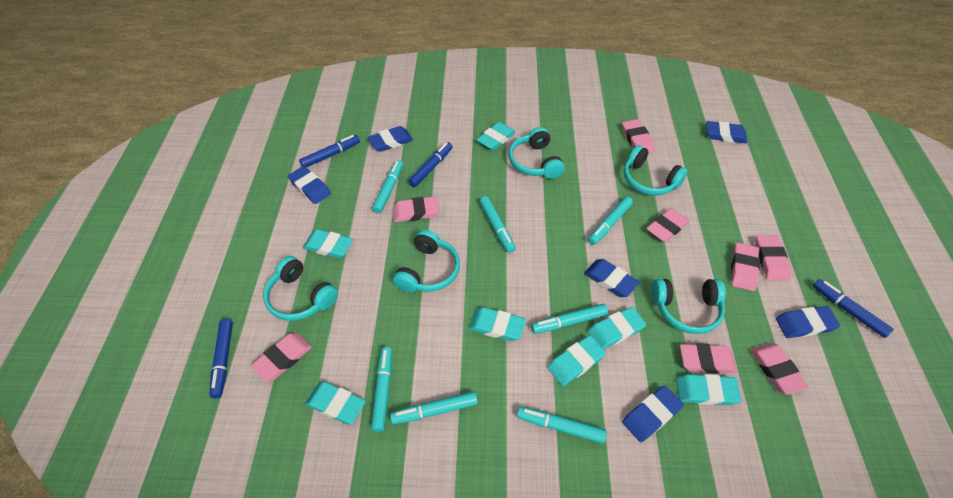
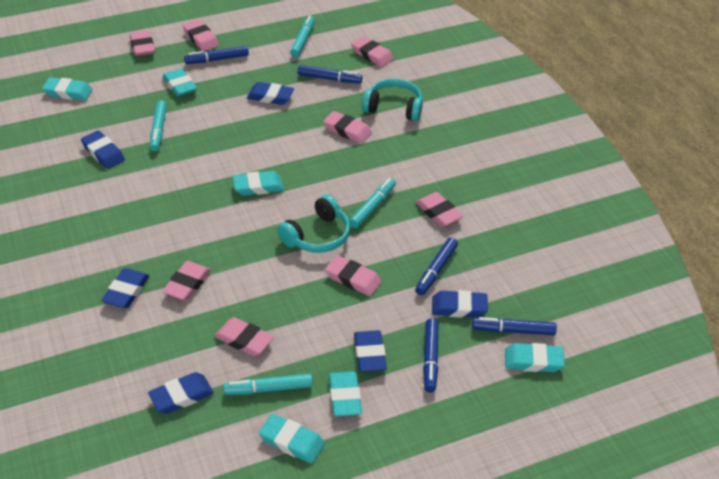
blue marker: [209,319,233,398] [299,135,360,168] [408,142,453,187] [813,279,894,338] = 4 -> [184,46,249,64] [297,65,363,83] [415,237,458,295] [423,318,438,392] [472,317,557,335] = 5
turquoise eraser: [303,229,353,258] [305,381,366,424] [469,307,526,341] [476,122,516,150] [548,335,606,386] [588,307,646,349] [676,374,741,405] = 7 -> [42,77,93,101] [162,68,197,97] [232,171,284,196] [259,414,325,464] [329,371,362,416] [505,343,565,372] = 6
turquoise headphones: [263,256,338,321] [393,230,460,293] [508,127,565,179] [624,145,688,195] [652,279,726,334] = 5 -> [277,195,350,253] [362,79,423,121] = 2
turquoise marker: [371,347,392,432] [372,160,403,213] [390,391,478,424] [480,196,516,253] [517,406,607,444] [531,304,608,334] [588,196,633,245] = 7 -> [150,101,167,151] [223,374,313,395] [290,15,315,57] [349,178,396,228] = 4

